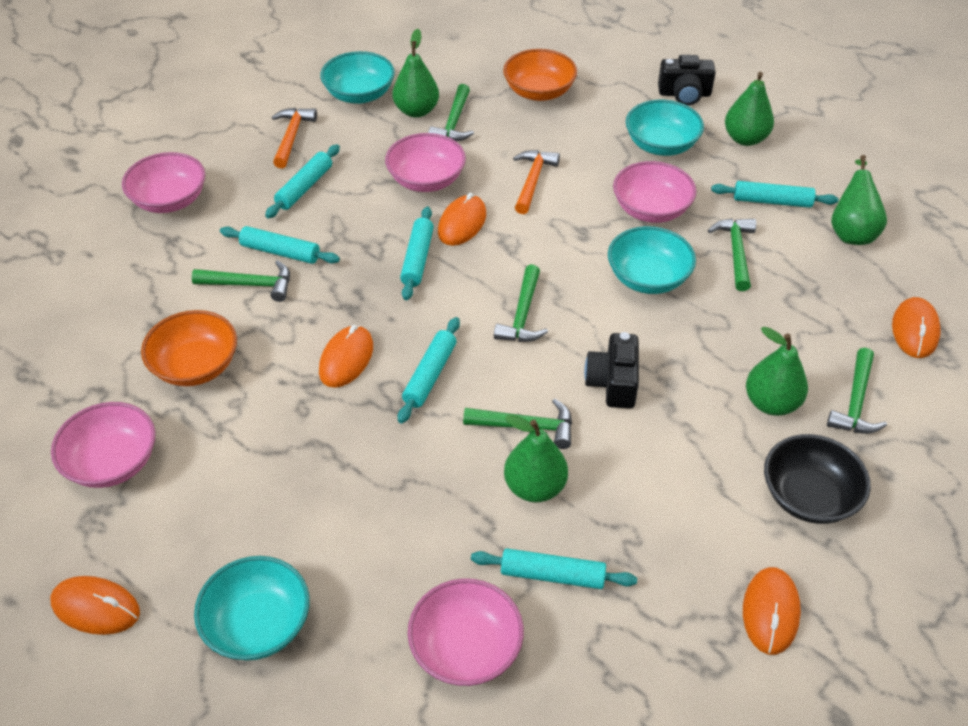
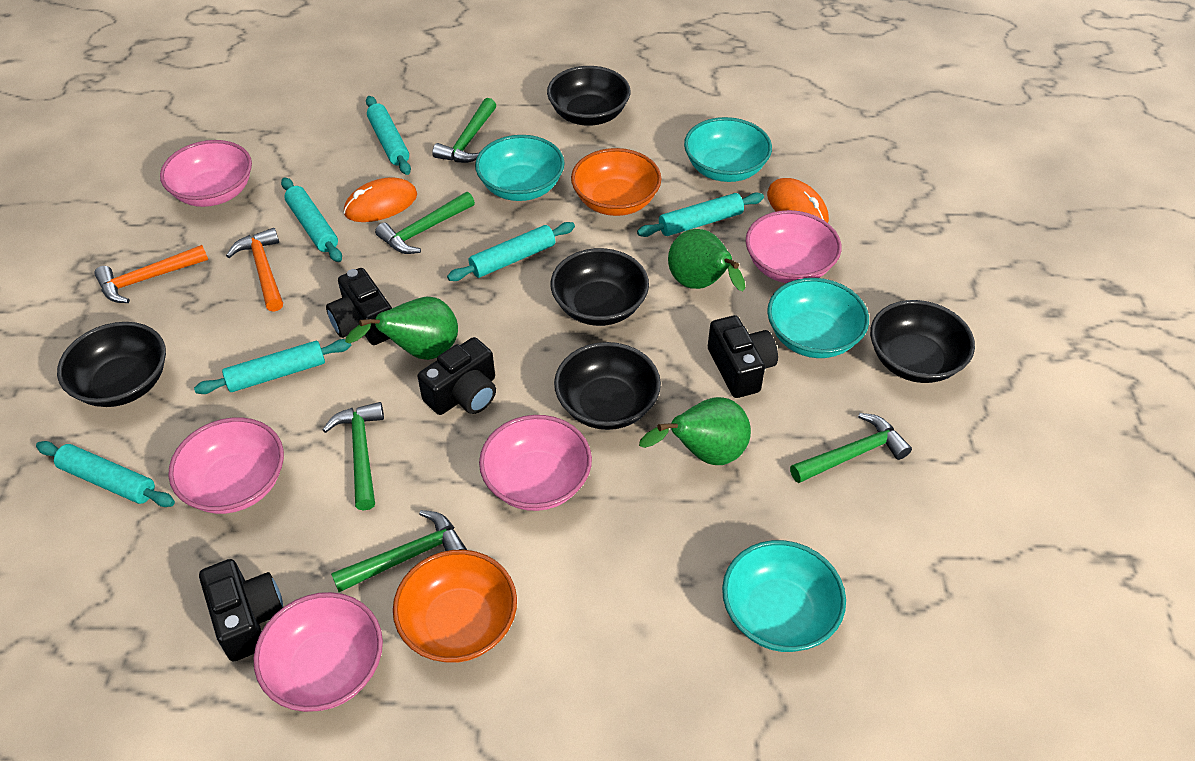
black bowl: [764,434,871,524] = 1 -> [57,322,166,407] [547,66,630,126] [551,248,649,326] [554,342,661,430] [870,300,975,383] = 5
black camera: [584,332,639,409] [658,55,716,106] = 2 -> [199,559,283,662] [326,268,392,345] [418,337,496,415] [708,315,778,398] = 4
green hammer: [192,260,290,302] [429,84,474,141] [463,399,572,449] [494,264,548,342] [708,219,756,291] [827,348,887,434] = 6 -> [322,402,384,511] [331,510,467,592] [375,192,475,254] [432,98,496,163] [790,413,912,483] = 5
green pear: [393,29,439,118] [504,415,568,502] [725,72,774,146] [746,327,808,416] [831,155,887,245] = 5 -> [345,297,458,360] [639,397,751,465] [668,229,745,291] = 3
orange mouse: [50,576,140,635] [319,325,373,388] [438,193,486,246] [743,567,801,655] [892,297,941,358] = 5 -> [344,177,417,222] [767,178,829,223] = 2

